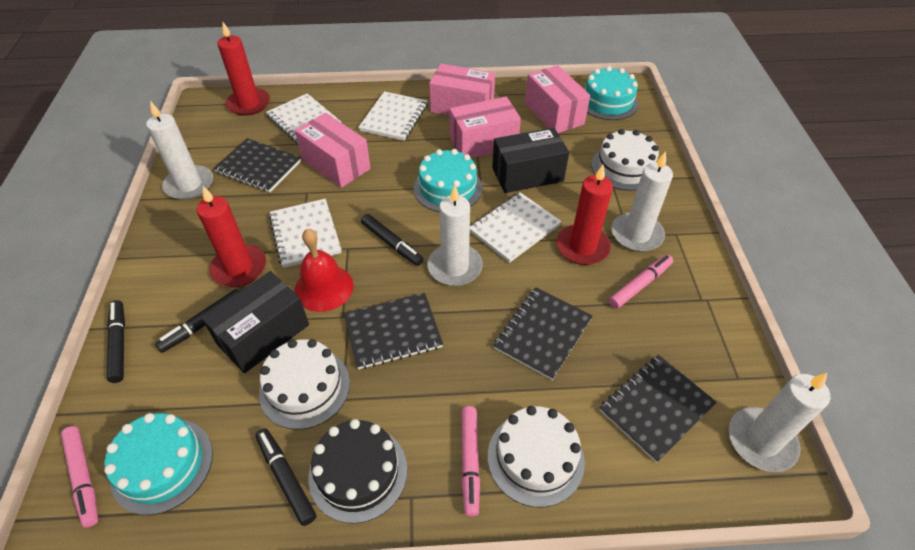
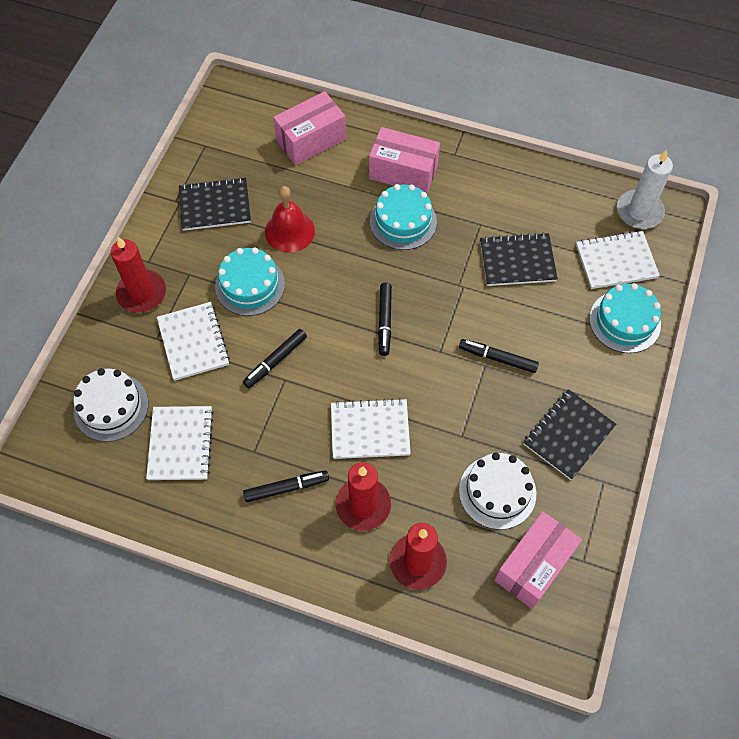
black box: [202,271,309,373] [492,128,569,193] = 2 -> none = 0
black cake: [309,419,407,524] = 1 -> none = 0
black notebook: [213,138,301,193] [344,293,443,370] [493,287,593,380] [599,355,717,463] = 4 -> [179,177,251,231] [480,233,558,286] [523,389,616,480] = 3
pink box: [295,113,371,188] [429,64,495,116] [450,97,521,158] [525,65,590,133] = 4 -> [273,91,346,165] [369,127,440,194] [494,511,582,609] = 3
pink marker: [61,426,98,528] [461,406,480,517] [609,255,673,309] = 3 -> none = 0
white cake: [259,339,350,430] [488,406,585,507] [592,129,659,191] = 3 -> [73,368,148,442] [459,453,536,530] = 2
white candle: [146,101,213,200] [427,185,483,286] [611,151,673,252] [729,373,830,472] = 4 -> [617,149,673,229] = 1

